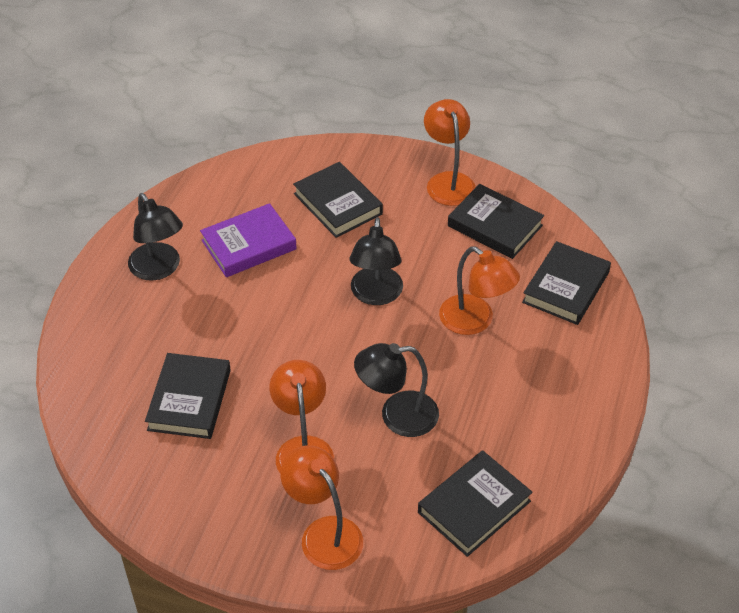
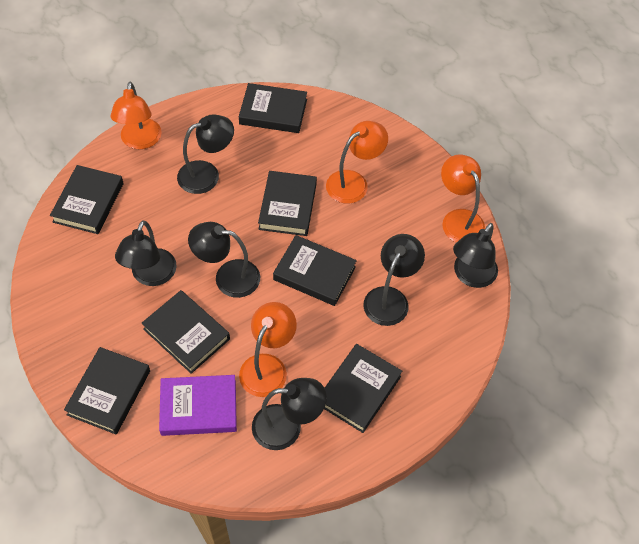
black book: [145,353,231,439] [293,162,383,238] [418,450,533,557] [448,184,544,259] [522,241,611,325] = 5 -> [50,165,124,234] [64,347,150,434] [141,290,230,374] [239,83,307,133] [258,171,317,236] [273,235,357,306] [324,344,402,433] = 7
black lamp: [128,193,183,281] [350,217,403,305] [354,343,439,437] = 3 -> [115,221,177,286] [177,114,234,194] [188,222,260,298] [252,378,327,450] [363,234,425,326] [453,223,498,288] = 6

